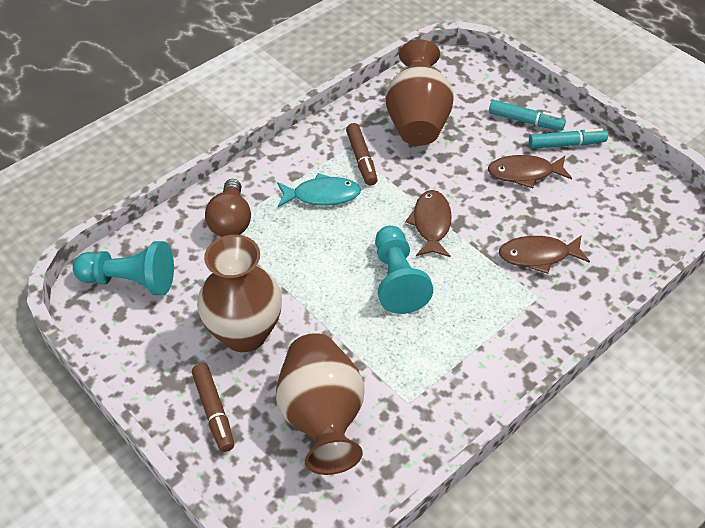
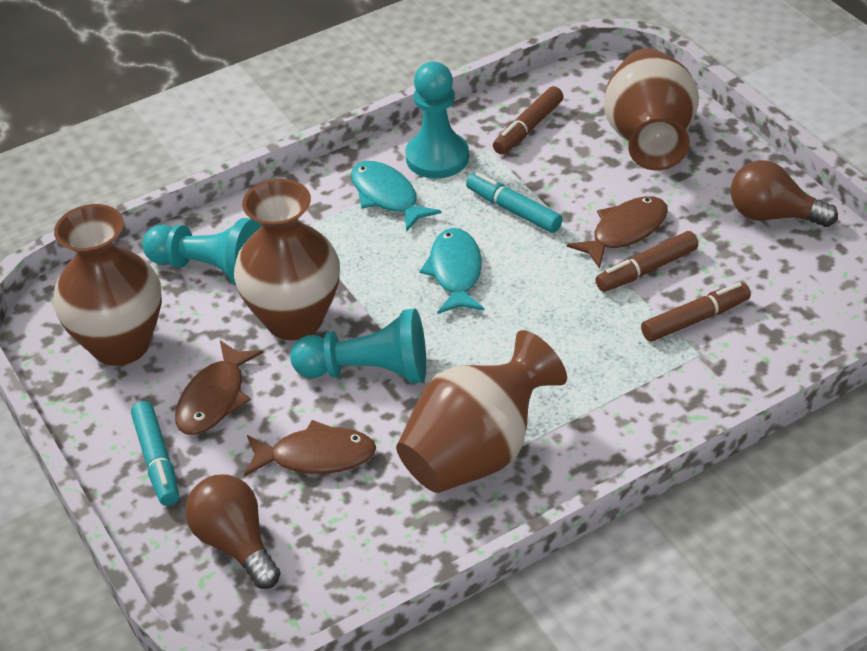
brown light bulb: [205,179,251,237] = 1 -> [185,474,281,589] [731,160,838,227] = 2
brown marker: [192,363,234,452] [346,123,378,186] = 2 -> [493,86,564,155] [595,231,698,292] [641,282,751,342] = 3
brown vase: [197,235,282,352] [276,333,365,475] [385,40,454,146] = 3 -> [54,204,162,366] [234,179,340,340] [396,330,567,493] [604,48,699,171] = 4
turquoise fish: [277,173,361,207] = 1 -> [351,161,441,232] [419,228,484,314] = 2
turquoise pawn: [73,241,174,295] [375,226,433,314] = 2 -> [143,218,262,286] [290,309,426,383] [405,62,469,179] = 3

